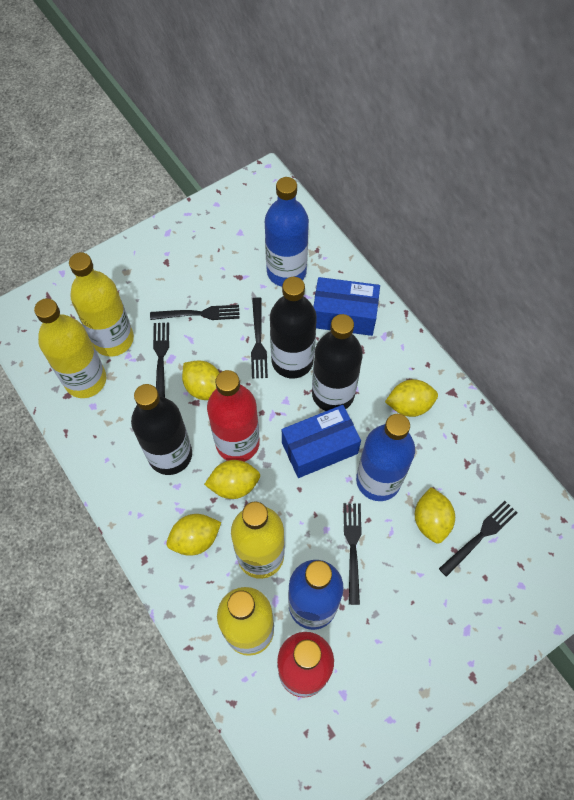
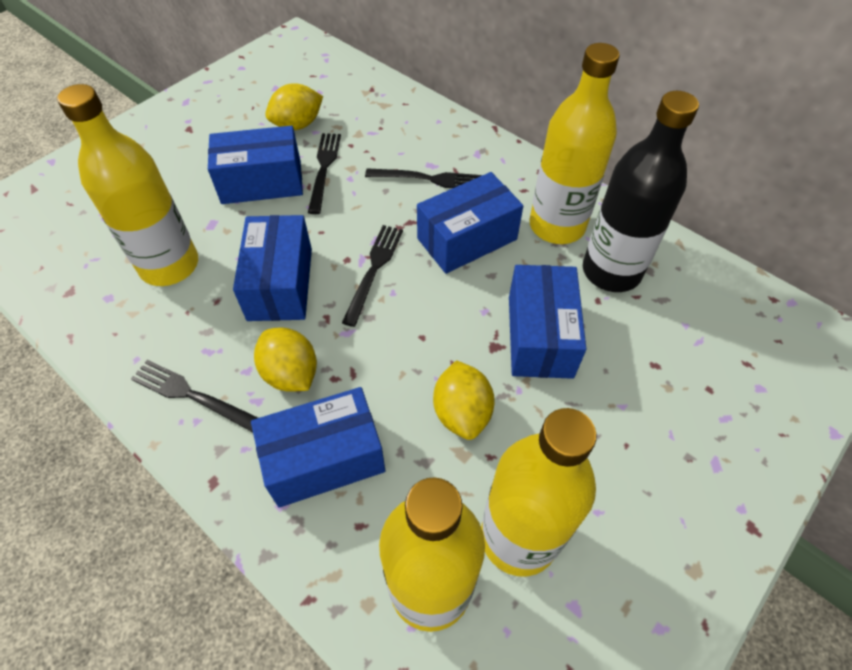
black bottle: [131,384,192,475] [270,277,317,378] [312,314,363,411] = 3 -> [583,91,699,292] = 1
black fork: [150,305,240,320] [153,322,169,397] [251,297,268,379] [344,503,362,605] [439,501,517,577] = 5 -> [131,360,258,432] [308,133,341,214] [342,225,403,327] [365,168,482,188] = 4
blue bottle: [265,177,309,287] [288,560,344,630] [356,414,415,501] = 3 -> none = 0
blue box: [282,405,361,478] [313,277,380,336] = 2 -> [208,126,303,204] [233,215,312,321] [251,387,385,507] [417,172,523,274] [509,265,586,379] = 5
red bottle: [207,370,260,462] [277,632,334,698] = 2 -> none = 0
yellow lemon: [166,514,221,556] [182,360,220,400] [204,460,260,499] [385,379,438,417] [415,487,455,544] = 5 -> [254,328,317,392] [265,83,323,130] [433,360,495,440] = 3

